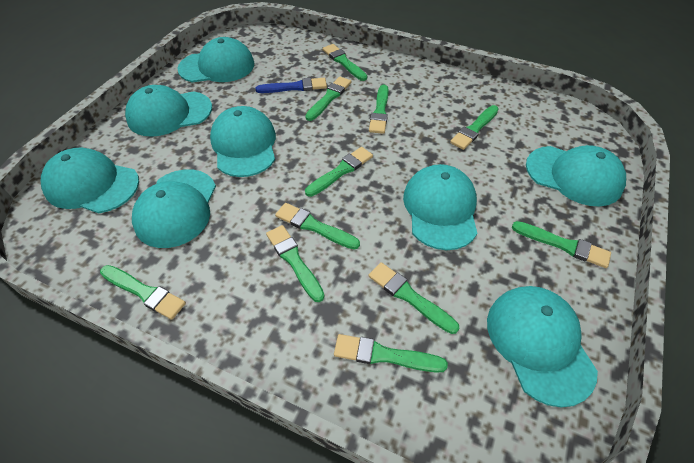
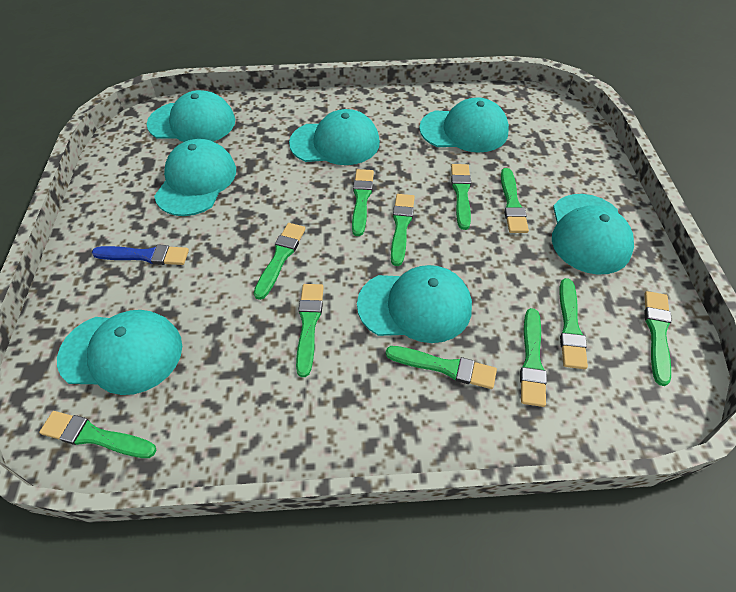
turquoise cap: [40,148,139,213] [125,85,212,137] [132,169,216,248] [177,37,254,82] [210,106,276,177] [403,164,477,250] [487,286,598,408] [526,145,626,207] = 8 -> [57,310,182,395] [147,90,235,142] [154,139,236,216] [289,109,380,165] [357,265,472,343] [419,97,509,153] [552,194,634,275] = 7

